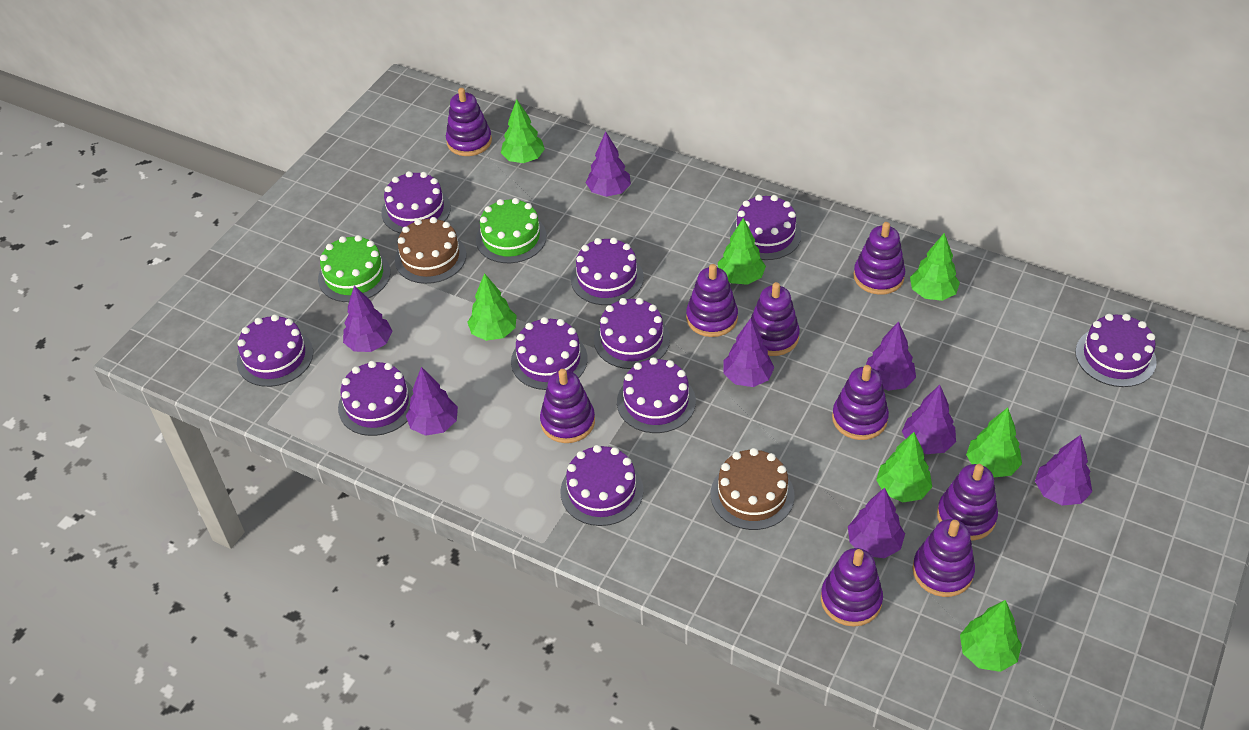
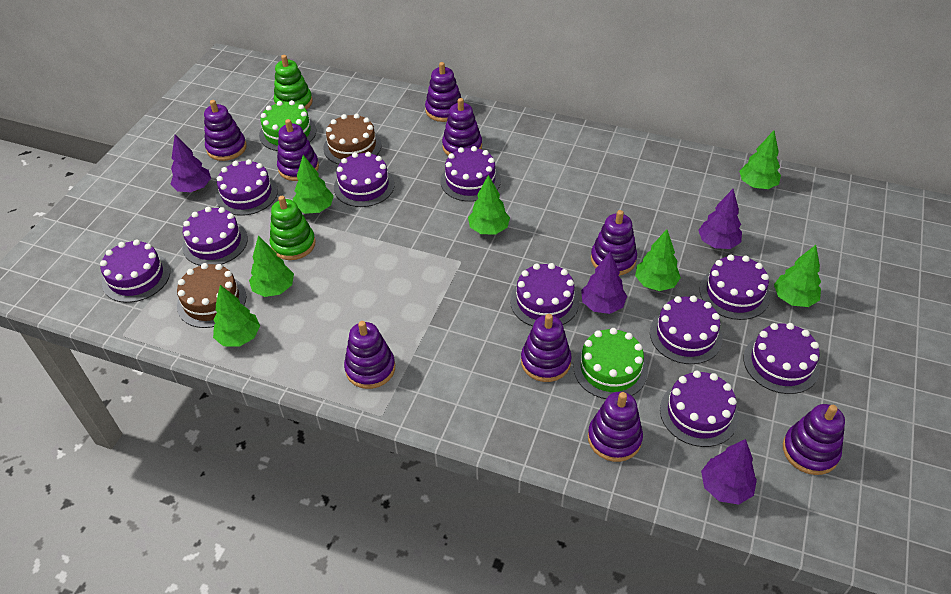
green stacking toy: none = 0 -> [270,196,316,260] [274,55,313,110] = 2
purple tree: [343,285,392,352] [406,367,458,436] [586,131,631,197] [723,318,775,387] [848,488,905,558] [866,321,916,391] [902,385,956,454] [1035,435,1092,506] = 8 -> [170,135,211,192] [581,252,627,314] [698,189,742,249] [701,439,757,505] = 4

